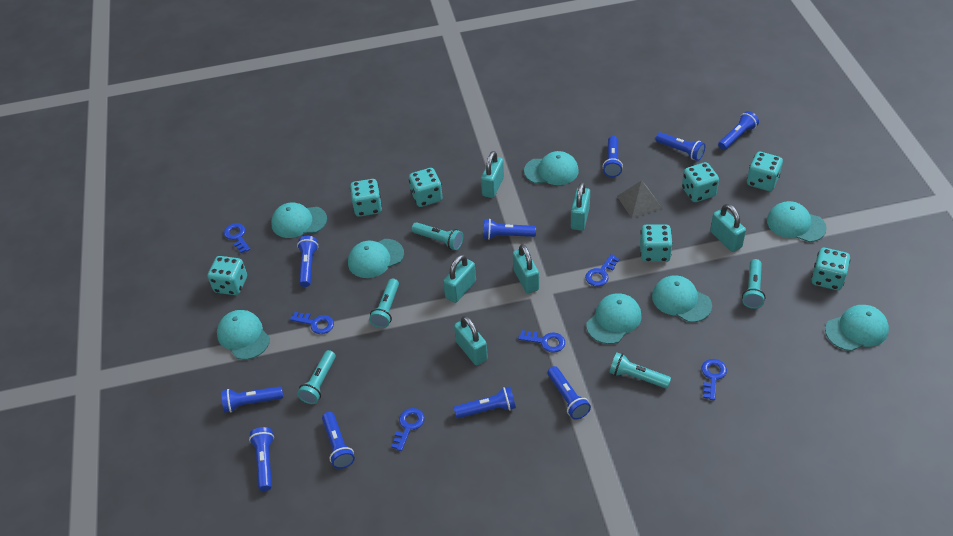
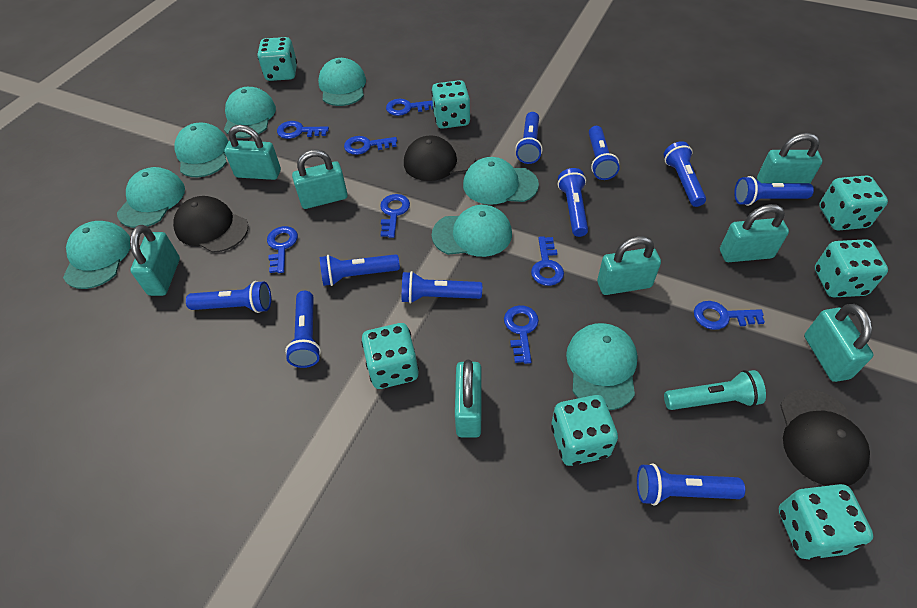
black cap: none = 0 -> [173,196,248,253] [404,135,476,181] [780,389,870,486] = 3
blue key: [224,223,250,253] [290,312,334,334] [391,408,425,451] [518,330,565,353] [585,254,619,286] [701,359,727,400] = 6 -> [267,226,298,273] [277,121,329,139] [344,136,397,155] [380,194,410,238] [386,99,433,116] [504,305,539,364] [531,236,564,286] [694,301,765,330] = 8
grey pyramid: [617,180,663,218] = 1 -> none = 0
turquoise flashlight: [297,350,336,404] [369,279,399,328] [412,222,463,250] [609,352,671,389] [742,259,765,309] = 5 -> [664,370,766,410] = 1
turquoise padlock: [443,254,476,303] [454,316,488,365] [481,151,504,198] [513,244,539,293] [571,182,590,231] [710,204,746,252] = 6 -> [130,225,180,296] [224,125,281,180] [292,149,348,209] [455,360,481,438] [597,236,661,295] [720,204,789,262] [757,133,822,183] [804,304,874,382] = 8

